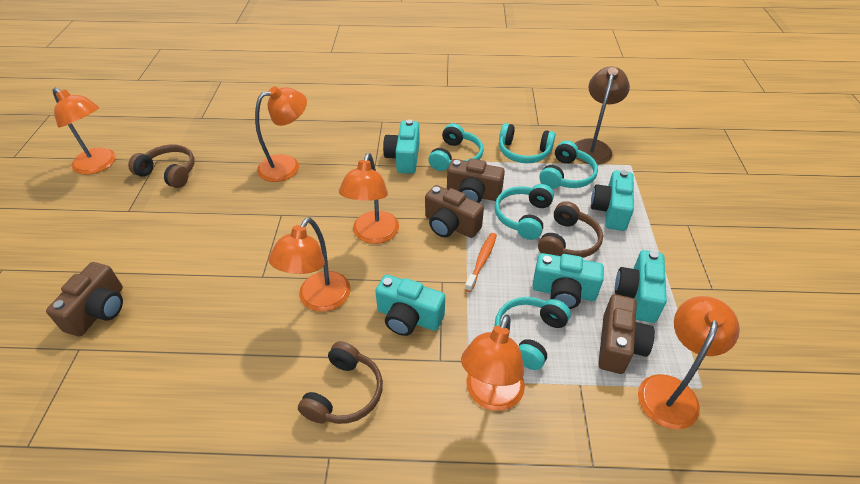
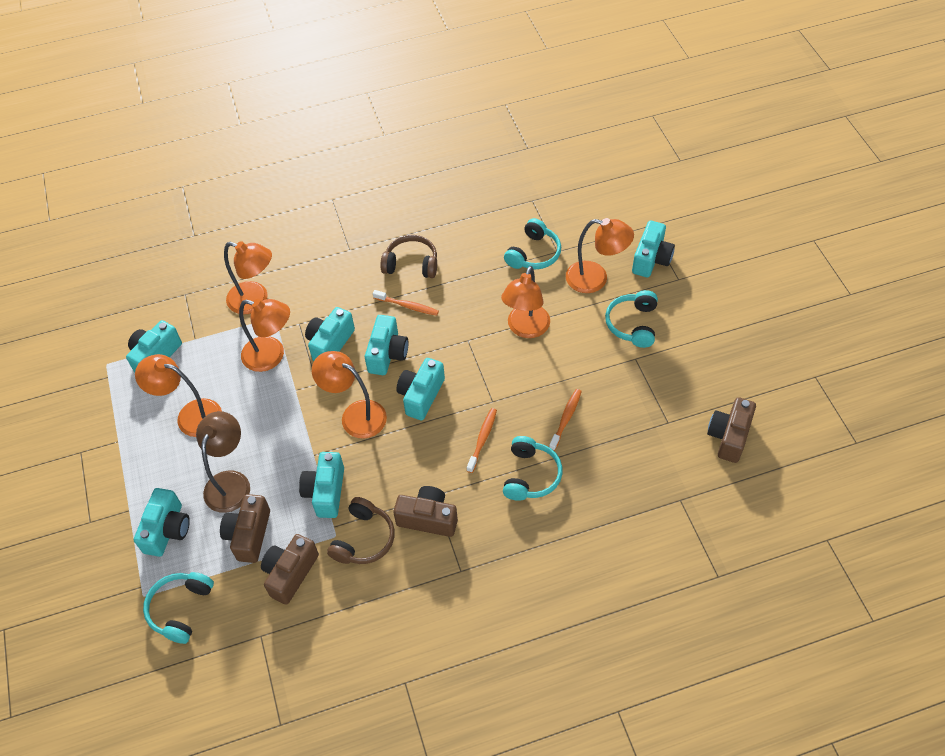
brown headphones: [128,145,195,188] [298,341,383,424] [538,201,603,258] = 3 -> [327,497,395,564] [380,235,437,278] = 2
orange toothbrush: [465,233,497,292] = 1 -> [373,290,439,316] [467,408,497,473] [549,389,582,451] = 3
turquoise camera: [375,275,445,336] [383,120,420,174] [532,253,604,309] [591,170,634,231] [615,250,667,323] = 5 -> [126,320,182,372] [134,488,190,557] [299,452,344,518] [305,307,355,361] [365,315,408,375] [396,358,445,420] [632,220,675,277] = 7
turquoise headphones: [428,123,484,171] [495,184,554,240] [495,297,571,370] [499,123,555,163] [539,141,598,189] = 5 -> [143,572,214,644] [503,436,563,501] [504,218,561,269] [605,290,658,348] = 4

